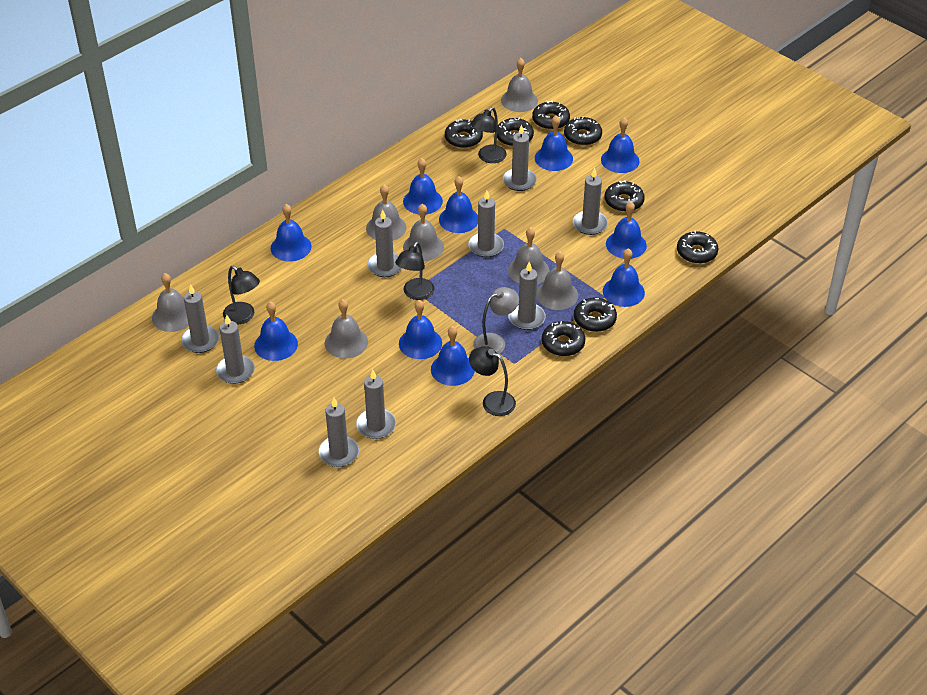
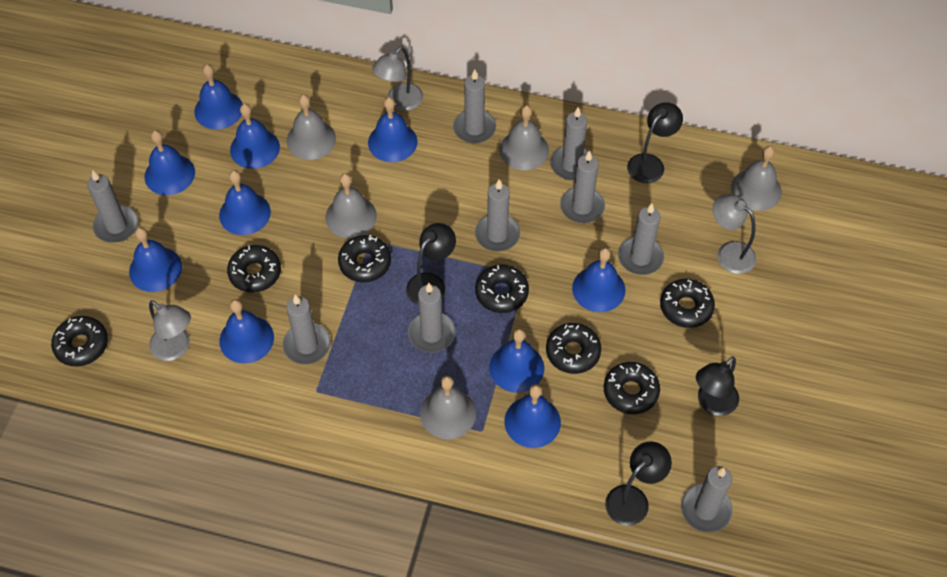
black donut: [445,119,483,148] [497,118,534,147] [532,101,570,130] [542,321,585,356] [564,117,602,146] [574,298,617,332] [605,180,645,212] [677,231,718,264] = 8 -> [51,316,108,367] [227,245,281,293] [338,235,391,282] [475,265,529,313] [546,323,601,374] [604,362,660,414] [660,279,715,328] = 7
grey bell: [152,273,189,332] [325,299,368,359] [366,185,406,241] [403,204,444,261] [501,58,538,112] [508,227,550,284] [536,252,578,310] = 7 -> [287,95,336,160] [325,173,377,238] [420,376,476,439] [500,105,549,170] [731,146,782,211] = 5
grey lamp: [473,287,519,354] = 1 -> [149,300,191,361] [372,46,423,111] [713,194,756,274] = 3

